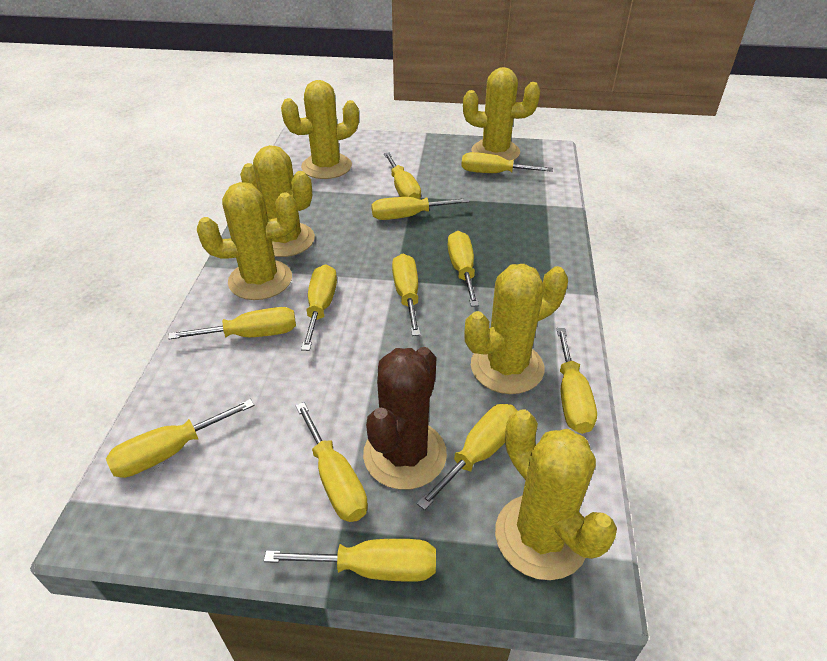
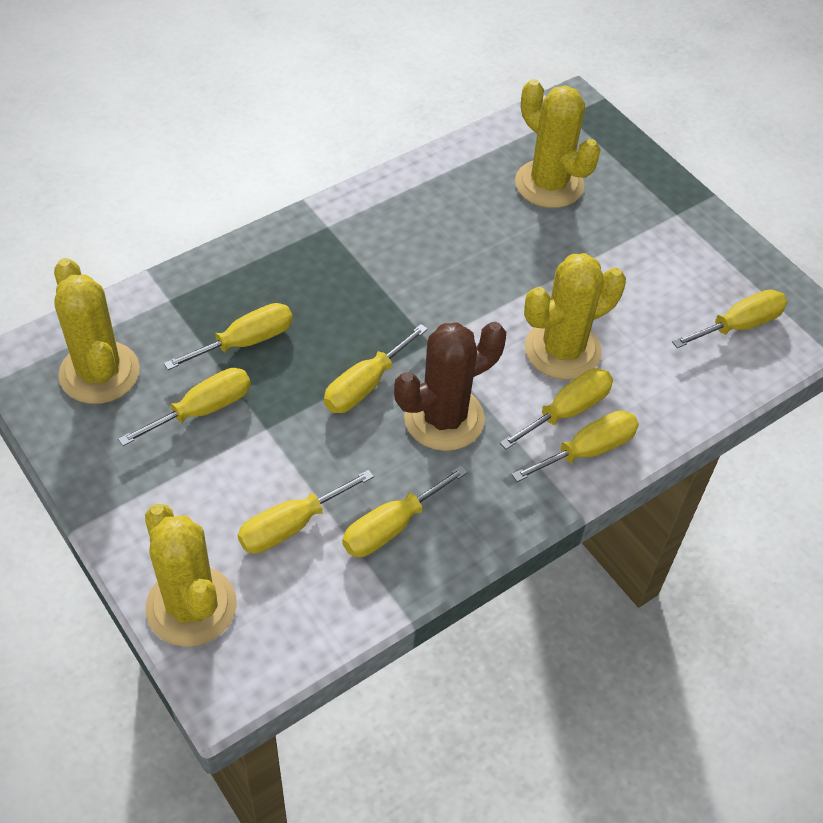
yellow cactus: [197,182,297,300] [240,145,315,257] [281,80,359,179] [463,67,540,160] [464,264,568,394] [495,409,617,580] = 6 -> [54,258,140,404] [145,504,237,647] [515,79,601,208] [524,253,626,380] = 4
yellow screwdriver: [106,399,255,478] [168,307,296,340] [264,539,436,582] [295,402,368,522] [301,265,337,351] [371,197,470,220] [384,152,421,199] [392,254,421,336] [417,404,518,510] [447,231,479,307] [461,152,553,173] [557,328,597,434] = 12 -> [118,368,251,446] [164,303,293,370] [238,469,374,554] [324,324,428,413] [342,466,468,557] [500,368,613,450] [512,410,639,482] [672,289,787,348] = 8

